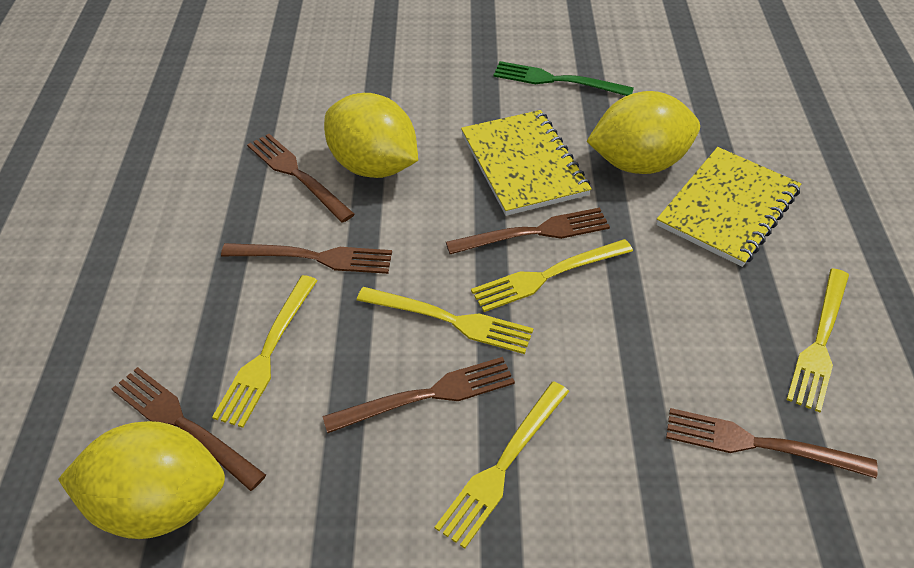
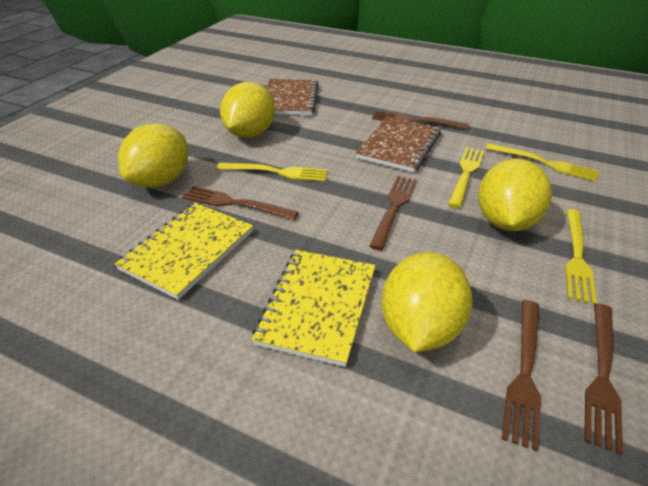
brown fork: [112,367,266,491] [221,243,392,274] [247,134,355,223] [322,357,515,433] [446,208,610,254] [666,408,878,478] = 6 -> [182,186,299,220] [369,176,417,250] [372,111,469,129] [502,300,541,451] [584,303,623,455] = 5
brown notebook: none = 0 -> [266,79,319,115] [356,117,441,172] = 2
green fork: [493,61,634,96] = 1 -> none = 0
yellow fork: [212,275,318,428] [357,287,534,354] [435,381,569,549] [471,239,633,312] [787,268,849,412] = 5 -> [216,163,328,182] [448,147,484,208] [485,143,599,182] [565,209,597,304] = 4
yellow lemon: [58,421,225,539] [324,93,418,178] [587,91,700,174] = 3 -> [118,123,188,188] [220,82,275,138] [382,252,472,352] [478,158,552,231] = 4

